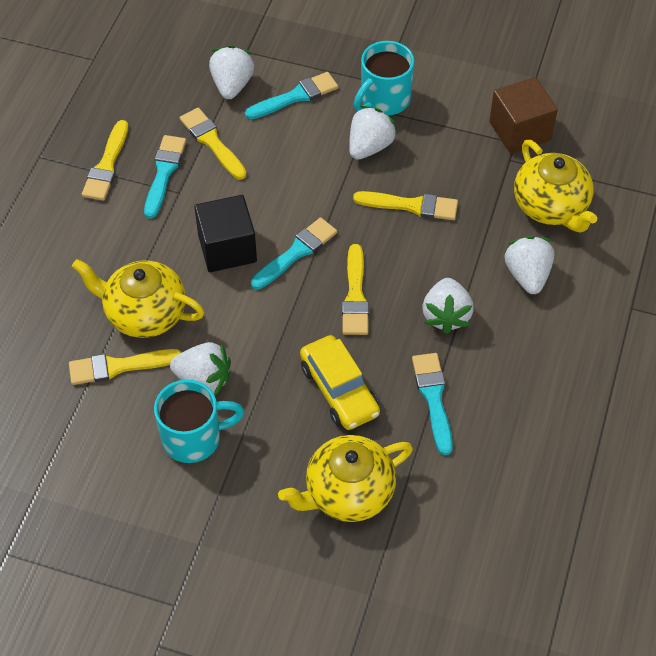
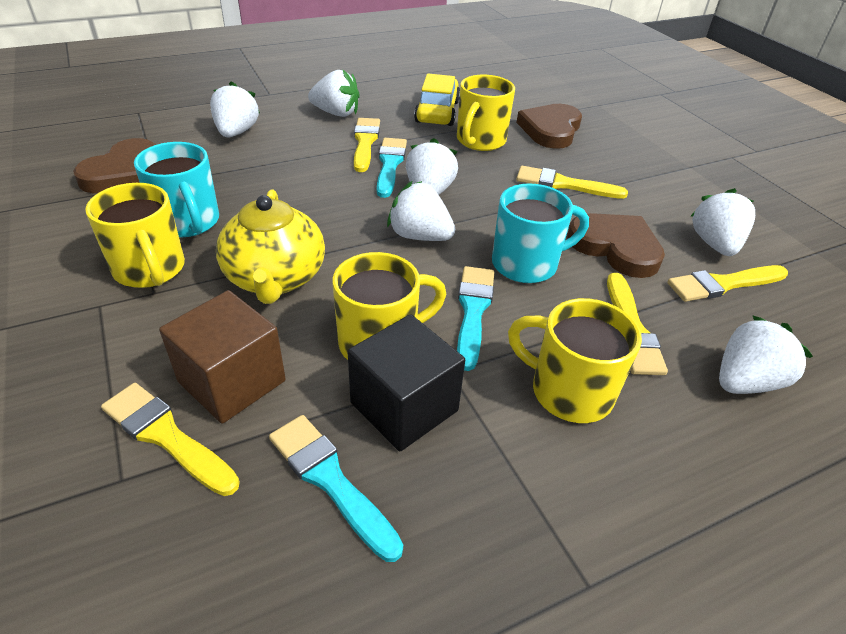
brown heart: none = 0 -> [73,138,156,193] [516,104,582,149] [567,213,665,278] = 3
turquoise brush: [144,135,186,219] [245,72,338,119] [251,217,337,290] [412,353,453,455] = 4 -> [269,415,403,562] [377,138,407,198] [457,266,494,371] = 3
white strawberry: [170,342,231,396] [209,45,254,99] [349,106,398,160] [422,278,474,334] [504,236,555,294] = 5 -> [210,81,260,137] [308,69,360,117] [387,181,455,241] [406,138,458,195] [690,188,755,256] [719,315,813,394] = 6
yellow mug: none = 0 -> [85,183,185,288] [332,252,446,360] [457,75,515,151] [508,298,642,423] = 4
yellow teapot: [72,259,205,338] [278,435,413,522] [514,140,597,233] = 3 -> [216,189,325,304] = 1

